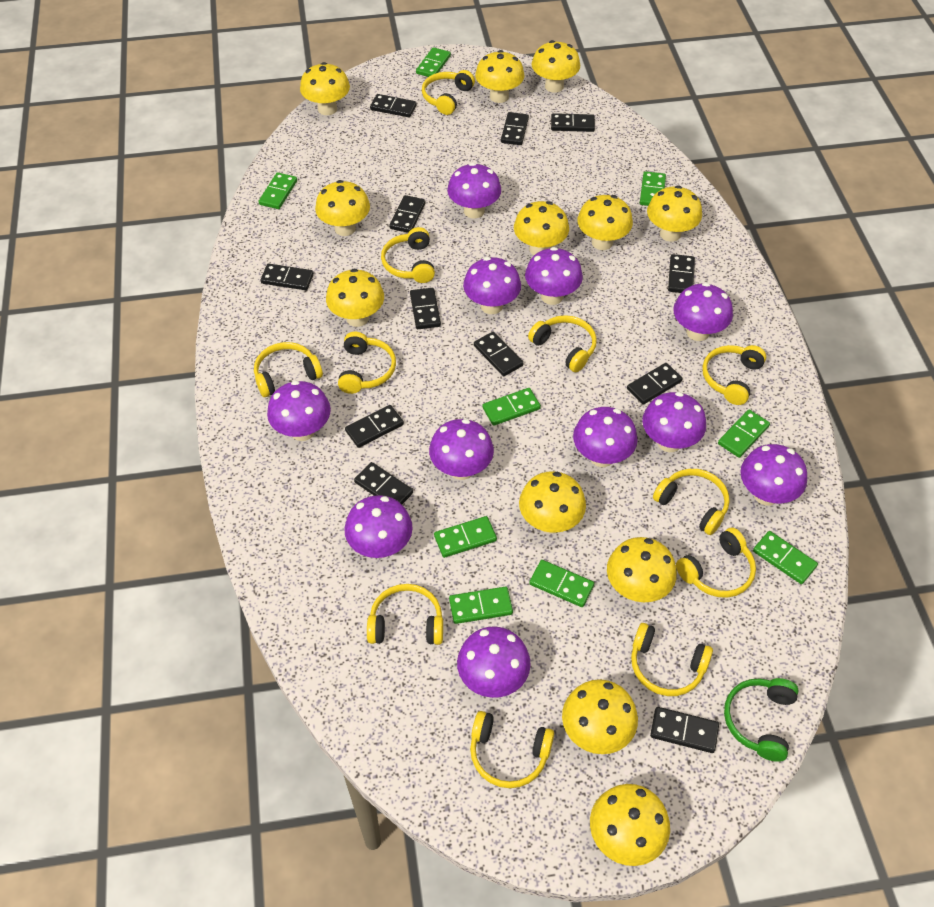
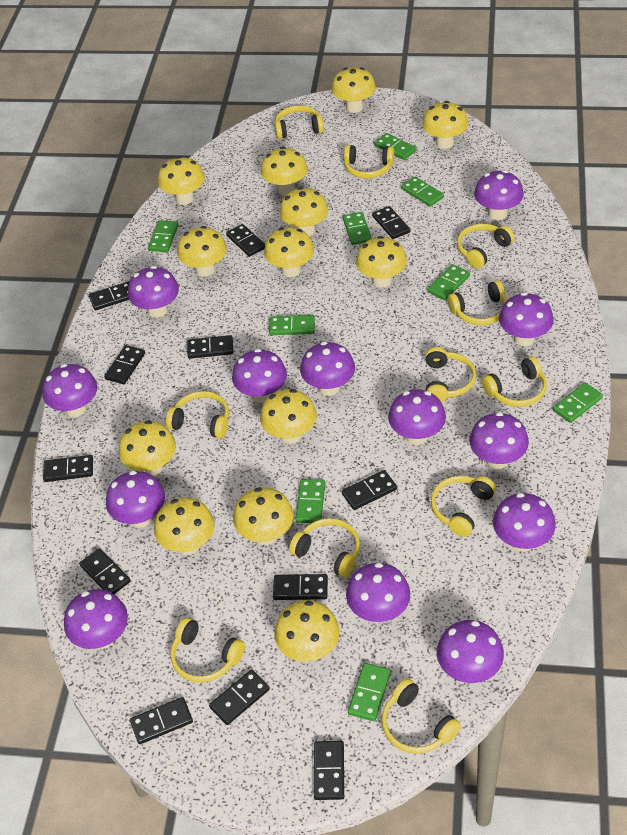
green headphones: [724,678,799,762] = 1 -> none = 0
purple mushroom: [267,381,331,441] [344,495,413,558] [429,419,494,480] [447,163,501,218] [457,626,531,698] [463,257,521,314] [525,247,583,305] [573,407,638,467] [642,392,706,452] [673,283,733,341] [740,444,807,506] = 11 -> [42,364,97,417] [64,589,128,649] [106,471,165,528] [128,266,179,318] [232,349,287,403] [300,342,355,396] [346,563,410,623] [388,389,446,445] [437,620,504,683] [469,412,529,469] [474,170,524,220] [493,493,556,552] [499,292,554,346] = 13
yellow mushroom: [300,62,350,115] [315,180,370,236] [326,268,384,327] [475,50,525,103] [514,201,569,255] [519,471,586,534] [532,40,580,93] [562,679,638,754] [578,195,633,250] [590,784,670,866] [607,537,677,602] [647,185,702,242] = 12 -> [119,420,176,476] [154,498,215,555] [158,156,205,205] [177,226,227,277] [233,487,294,545] [260,389,317,444] [261,147,308,195] [264,227,314,277] [274,600,340,662] [280,187,328,236] [332,67,376,113] [356,236,407,288] [422,101,468,149] = 13

